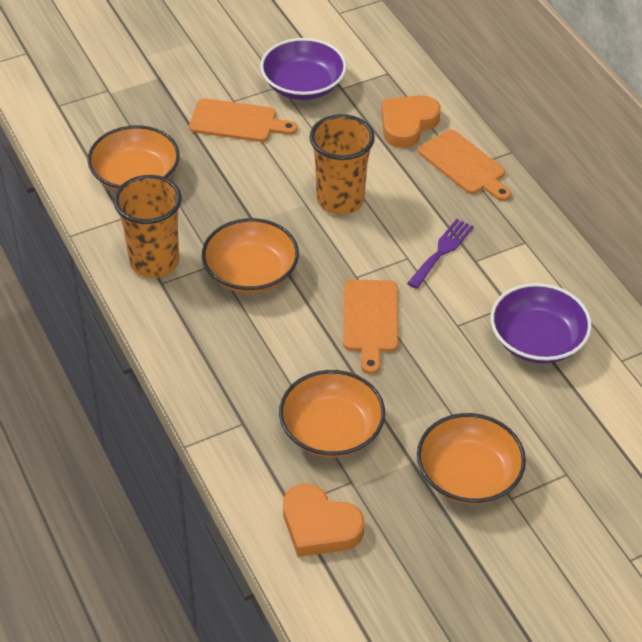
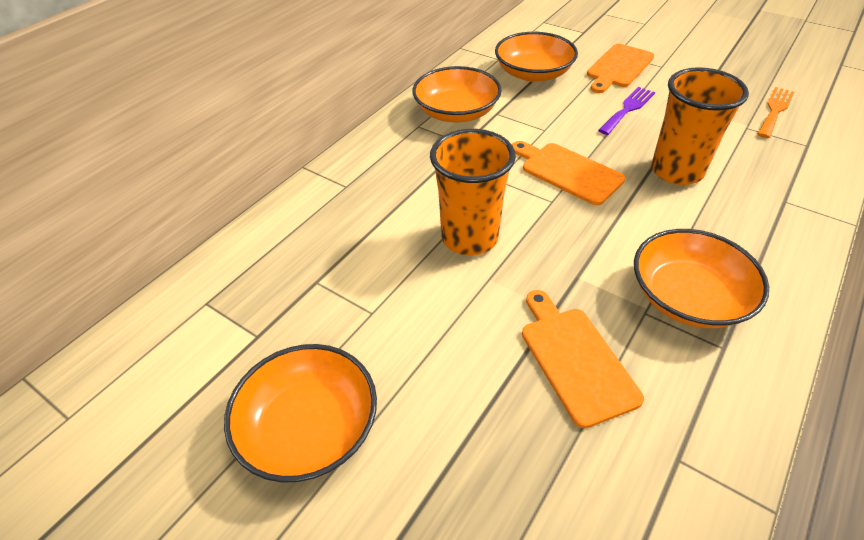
orange fork: none = 0 -> [758,87,794,138] = 1
orange heart: [283,484,364,557] [381,95,441,148] = 2 -> none = 0
purple bowl: [260,38,347,100] [491,283,592,363] = 2 -> none = 0

